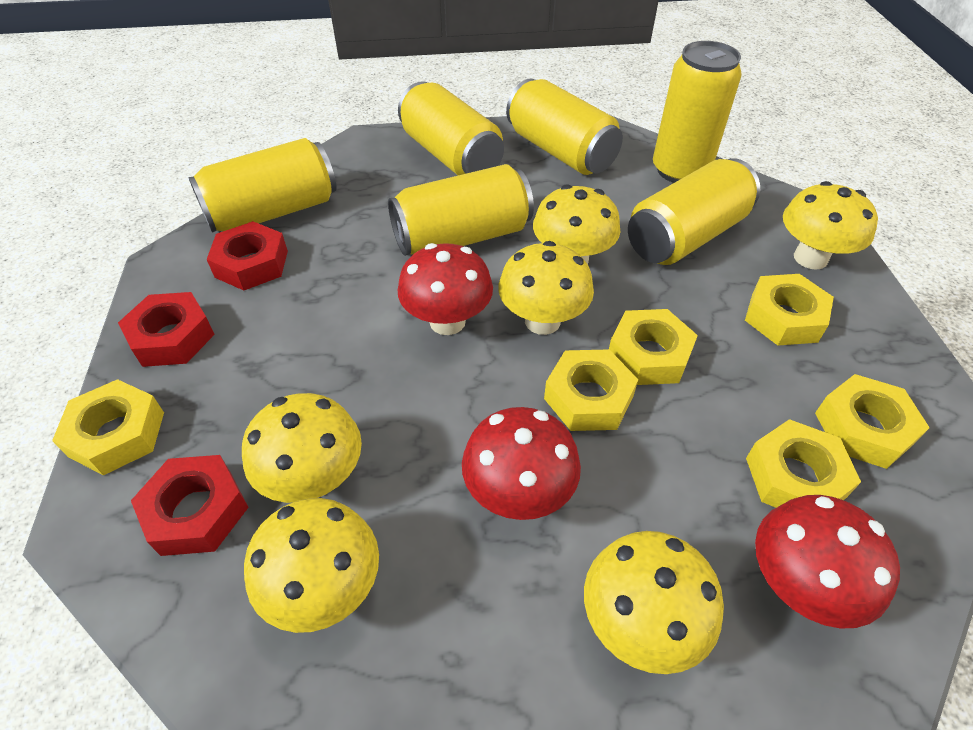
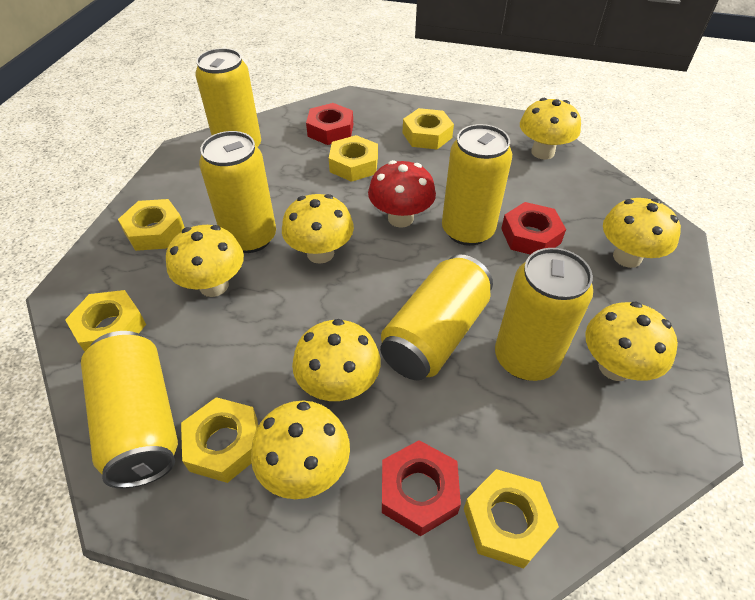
red mushroom: [397,243,493,335] [462,407,581,520] [755,495,900,629] = 3 -> [368,160,436,228] = 1
yellow mushroom: [242,393,362,503] [244,498,379,633] [498,241,594,335] [533,184,620,264] [584,531,724,674] [783,181,878,270] = 6 -> [166,225,244,297] [251,401,350,499] [282,194,354,264] [292,319,381,401] [520,98,581,160] [585,301,678,381] [603,198,681,268] = 7

